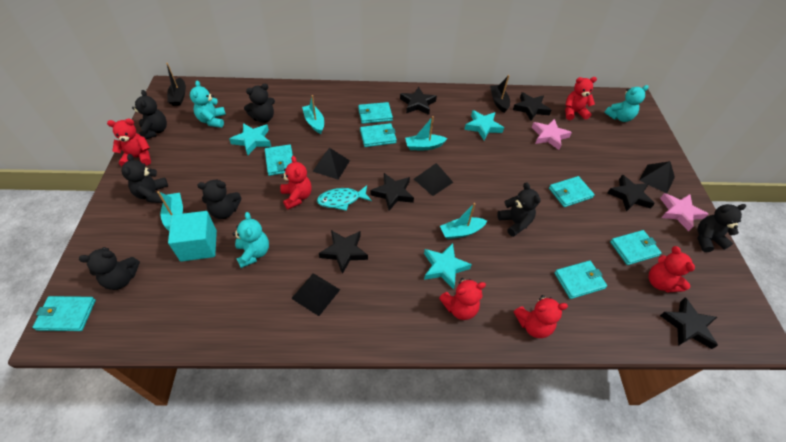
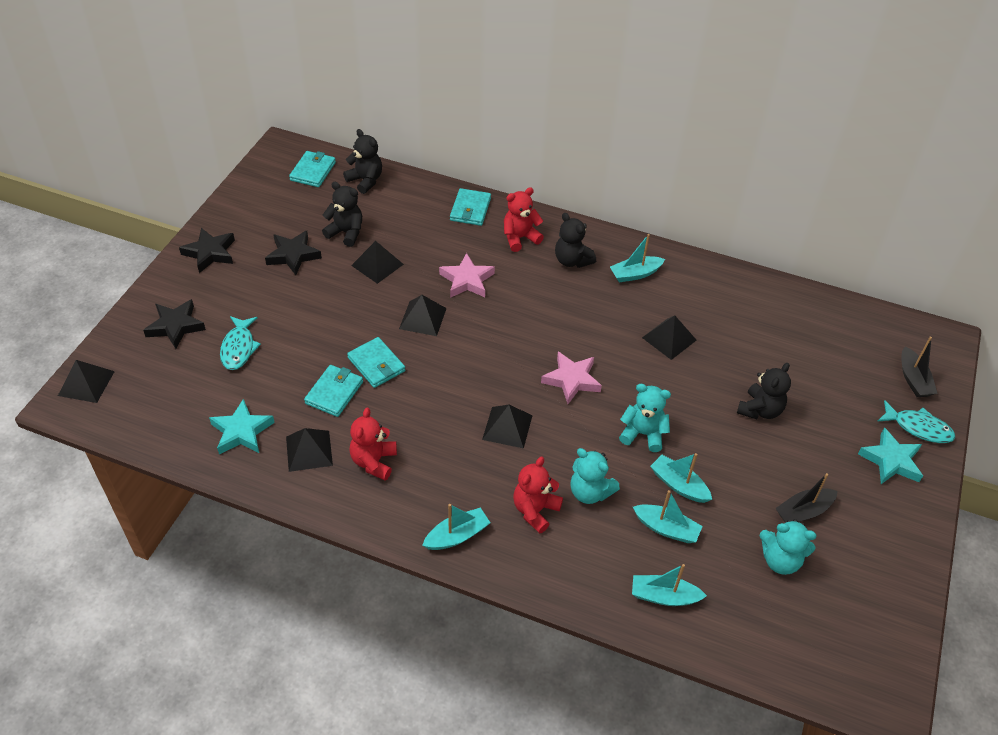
black pyramid: [291,273,340,316] [312,148,350,180] [414,163,454,196] [639,161,675,193] = 4 -> [58,360,115,403] [286,428,333,472] [351,241,404,284] [399,295,447,336] [482,405,533,449] [642,316,697,360] = 6
black star: [319,230,368,274] [370,173,414,211] [400,87,437,115] [513,92,552,121] [607,175,655,212] [660,297,718,349] = 6 -> [143,299,206,349] [179,228,235,273] [265,231,322,275] = 3
black teddy bear: [79,247,140,290] [122,154,168,203] [132,90,167,139] [197,179,241,219] [244,84,275,123] [497,182,541,237] [697,204,746,252] = 7 -> [322,182,362,247] [343,129,382,194] [555,213,596,268] [737,363,791,419] = 4
red teddy bear: [107,119,151,166] [280,156,312,209] [439,278,486,320] [514,295,568,338] [565,77,597,120] [648,246,695,293] = 6 -> [349,408,397,481] [504,187,544,252] [513,456,563,534] = 3
turquoise boat: [157,191,183,230] [302,95,324,134] [405,116,447,150] [440,203,487,239] = 4 -> [422,504,490,550] [610,234,665,282] [632,564,707,606] [633,490,703,543] [650,453,712,503] = 5
turquoise cube: [168,211,217,262] = 1 -> none = 0
turquoise fish: [317,185,372,211] = 1 -> [220,316,261,370] [877,400,955,443] = 2
turquoise star: [229,123,271,155] [424,243,472,290] [464,110,504,140] = 3 -> [209,399,275,454] [858,427,923,484] = 2
turquoise wallet: [32,296,96,331] [265,144,293,176] [358,102,393,124] [360,123,397,147] [549,176,595,207] [554,260,607,299] [610,230,662,265] = 7 -> [289,151,336,187] [304,365,363,417] [347,337,405,388] [450,188,491,226] = 4

